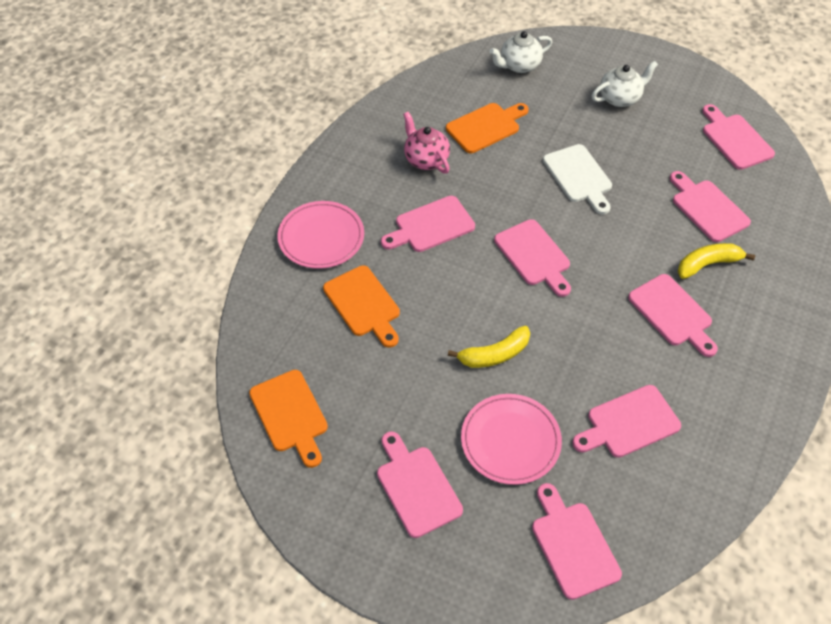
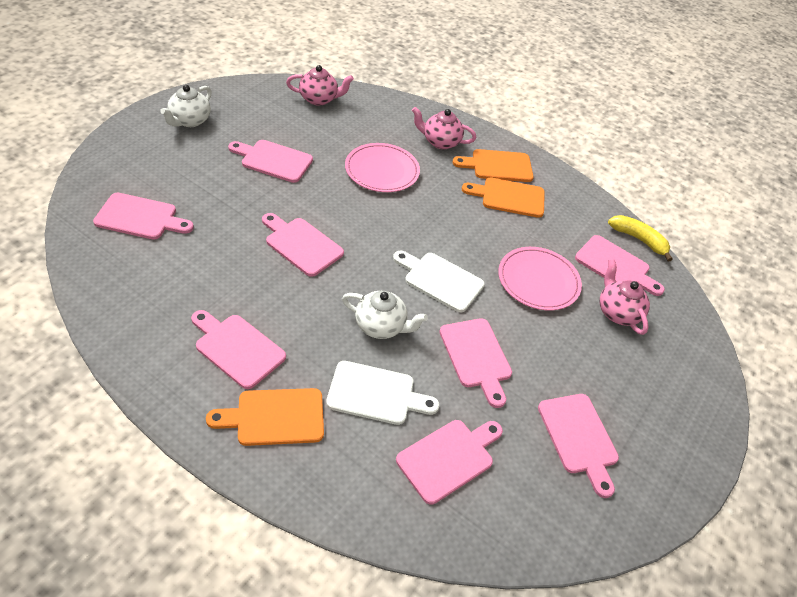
pink teapot: [403,112,450,174] = 1 -> [286,65,354,106] [412,107,476,149] [599,260,650,335] = 3
white cutting board: [543,144,612,214] = 1 -> [326,361,439,425] [393,251,485,312] = 2
yellow banana: [448,326,530,368] [677,243,755,279] = 2 -> [608,215,673,261] = 1

